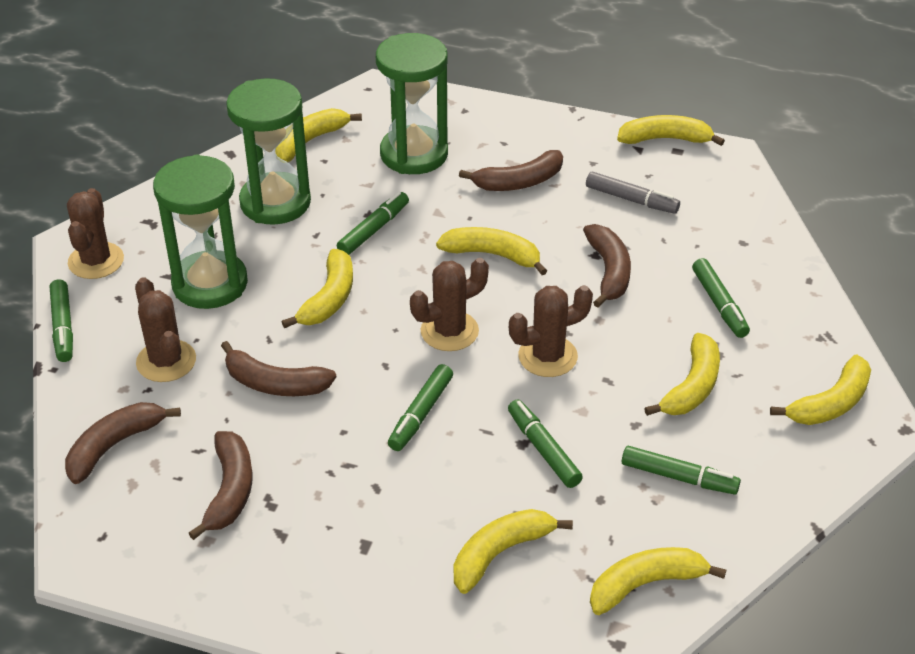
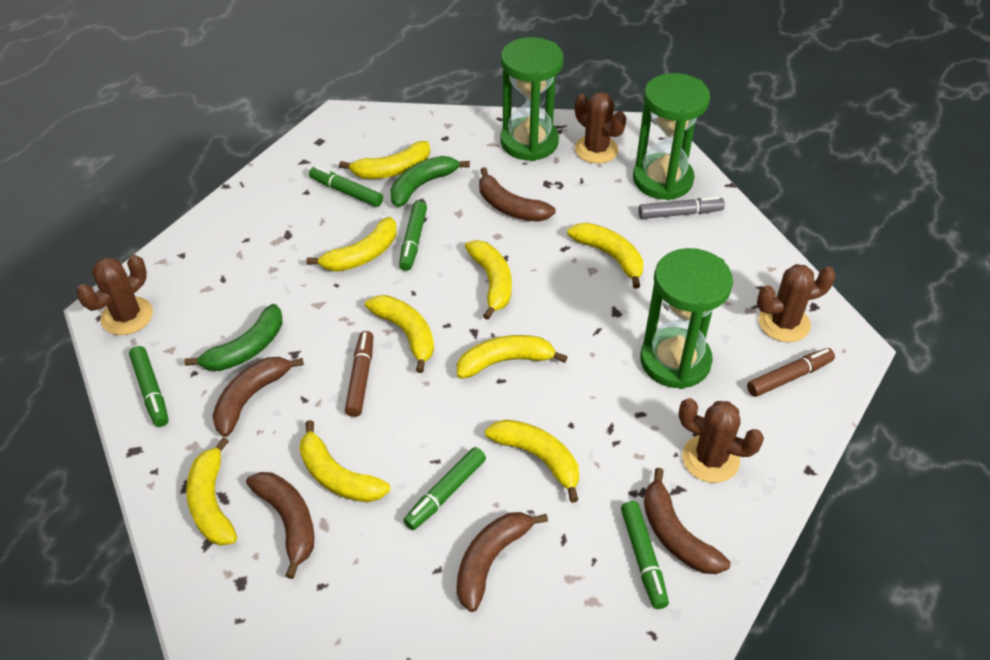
brown marker: none = 0 -> [345,331,373,417] [747,348,835,397] = 2
green banana: none = 0 -> [184,304,283,371] [390,156,470,207] = 2
green marker: [50,279,73,362] [337,192,409,255] [388,364,453,451] [508,399,583,488] [622,446,741,495] [692,258,750,338] = 6 -> [129,346,169,427] [309,166,383,207] [399,201,427,271] [403,447,486,530] [621,501,669,609] = 5
yellow banana: [275,108,362,162] [282,249,353,328] [436,227,547,275] [454,509,573,594] [590,547,726,615] [617,115,725,146] [644,333,720,416] [770,355,871,425] = 8 -> [186,437,237,546] [299,420,390,502] [306,217,397,272] [339,141,430,179] [365,295,434,373] [457,335,567,379] [465,240,512,320] [485,419,579,503] [567,223,643,289] = 9

